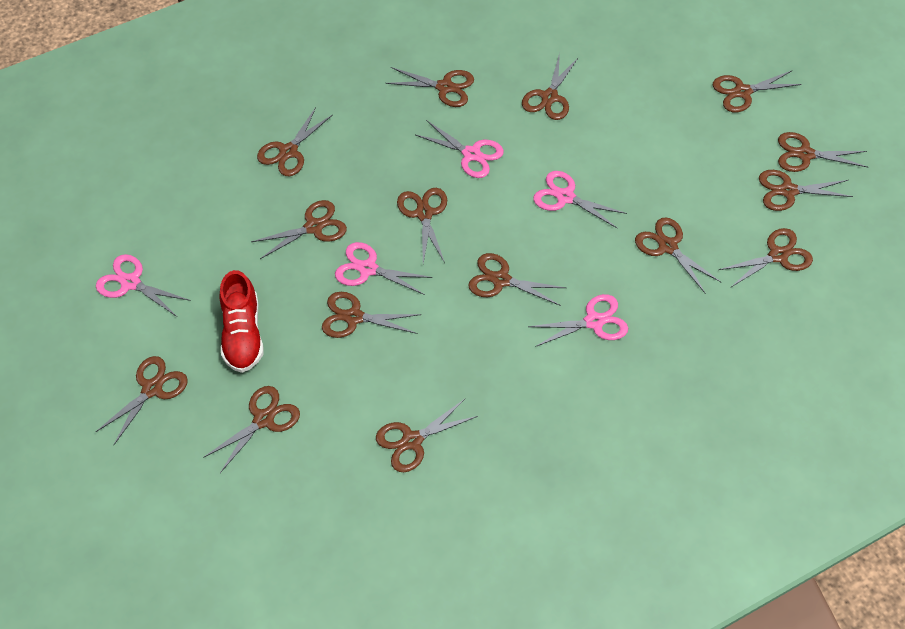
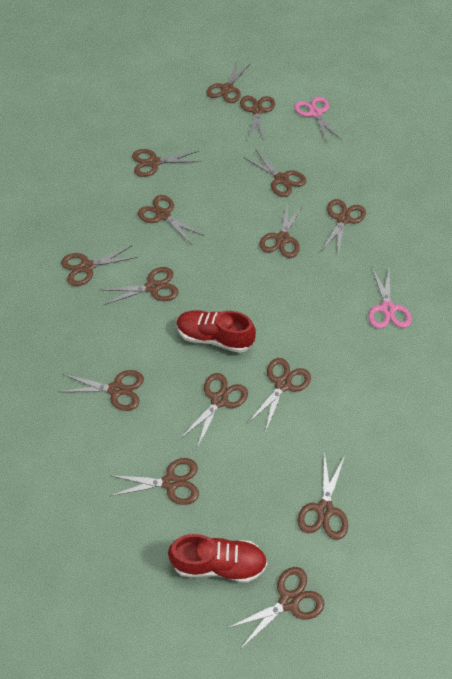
pink scissors: [96,254,191,317] [335,242,433,295] [416,120,504,178] [528,294,628,347] [533,171,627,229] = 5 -> [294,97,341,142] [368,265,412,329] = 2
red shoe: [219,270,263,373] = 1 -> [168,534,267,583] [177,310,256,353] = 2

